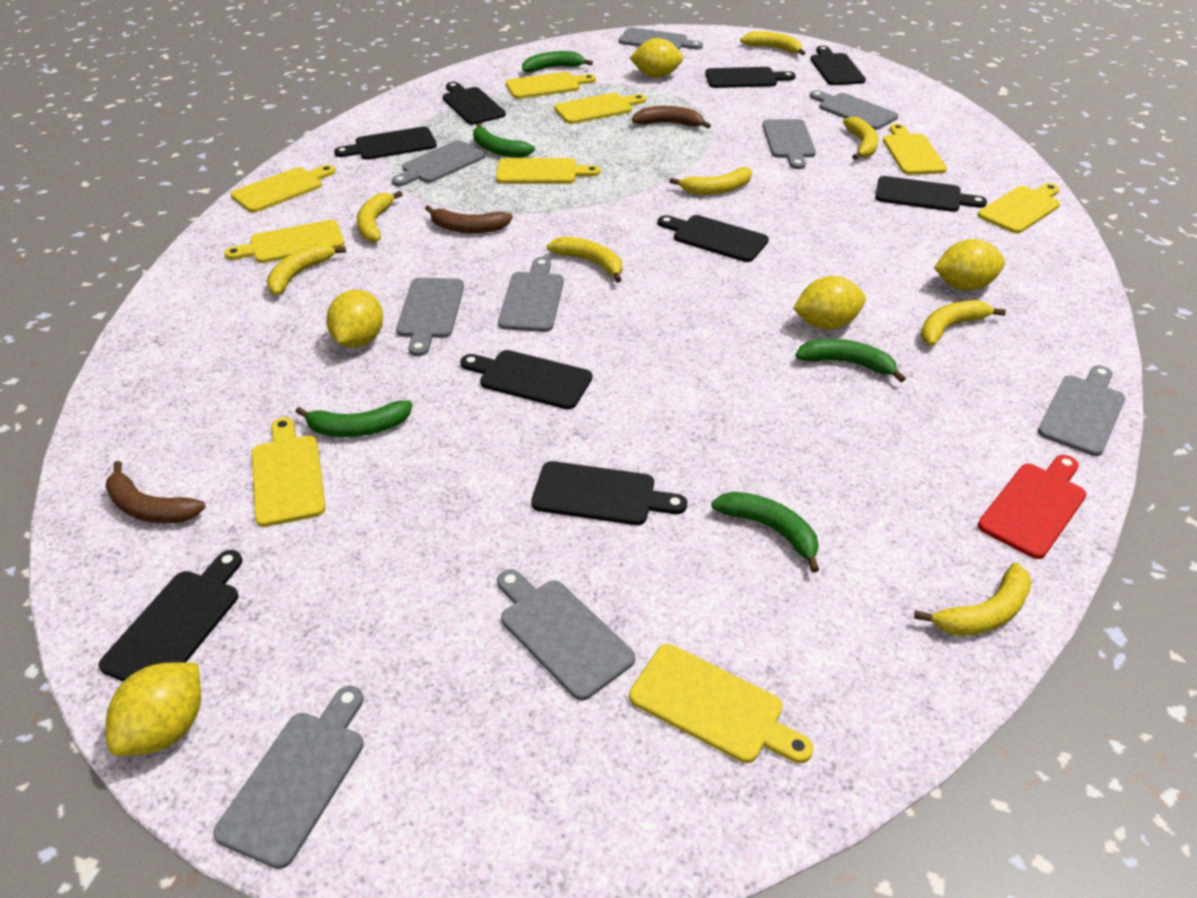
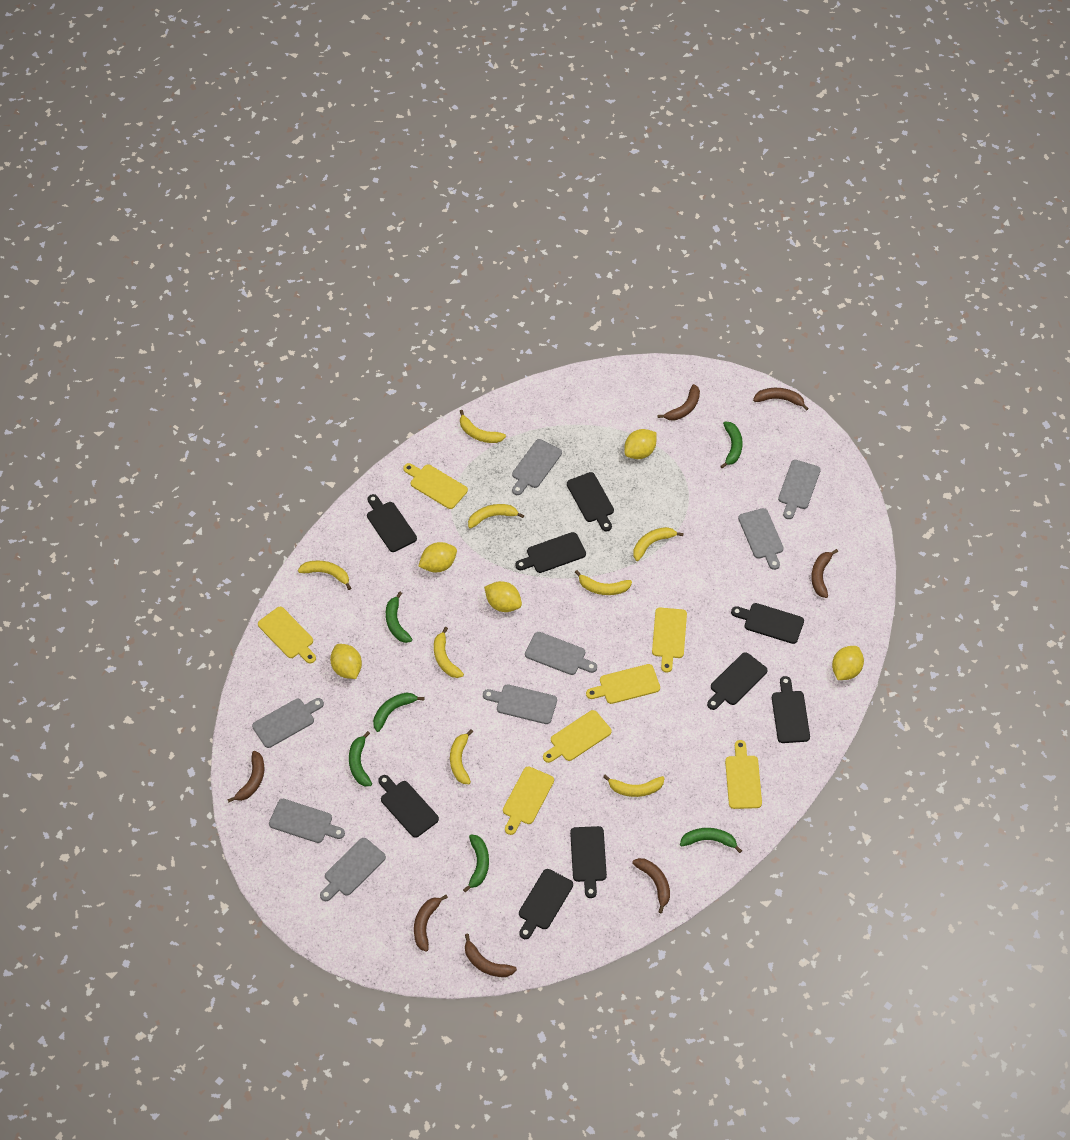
brown banana: [105,461,206,523] [425,205,513,233] [632,106,711,128] = 3 -> [227,751,264,802] [414,895,448,952] [465,934,517,977] [632,858,670,913] [658,384,700,421] [753,388,809,411] [811,549,838,598] = 7
green banana: [295,400,412,437] [473,123,535,158] [522,51,593,73] [711,492,819,573] [795,339,906,382] = 5 -> [349,731,372,786] [373,692,424,732] [386,592,412,643] [463,835,489,892] [680,828,742,853] [720,422,743,468] = 6
grey cutting board: [213,686,364,869] [392,140,485,186] [396,278,464,356] [497,569,635,701] [498,257,564,332] [618,27,703,50] [762,119,816,169] [810,90,898,130] [1038,365,1125,456] = 9 -> [252,698,324,748] [269,799,345,843] [320,838,386,901] [483,684,557,724] [512,439,562,495] [525,632,597,675] [738,508,784,570] [778,460,821,519] = 8
red cutting board: [978,455,1086,559] = 1 -> none = 0
yellow cutting board: [224,220,344,263] [231,165,336,213] [252,417,326,527] [496,158,600,184] [506,72,596,99] [554,93,646,124] [629,644,814,763] [883,124,947,175] [978,183,1060,233] = 9 -> [258,607,316,663] [403,463,468,509] [503,766,554,835] [543,710,612,763] [586,664,660,704] [652,608,687,673] [725,740,762,809] = 7

